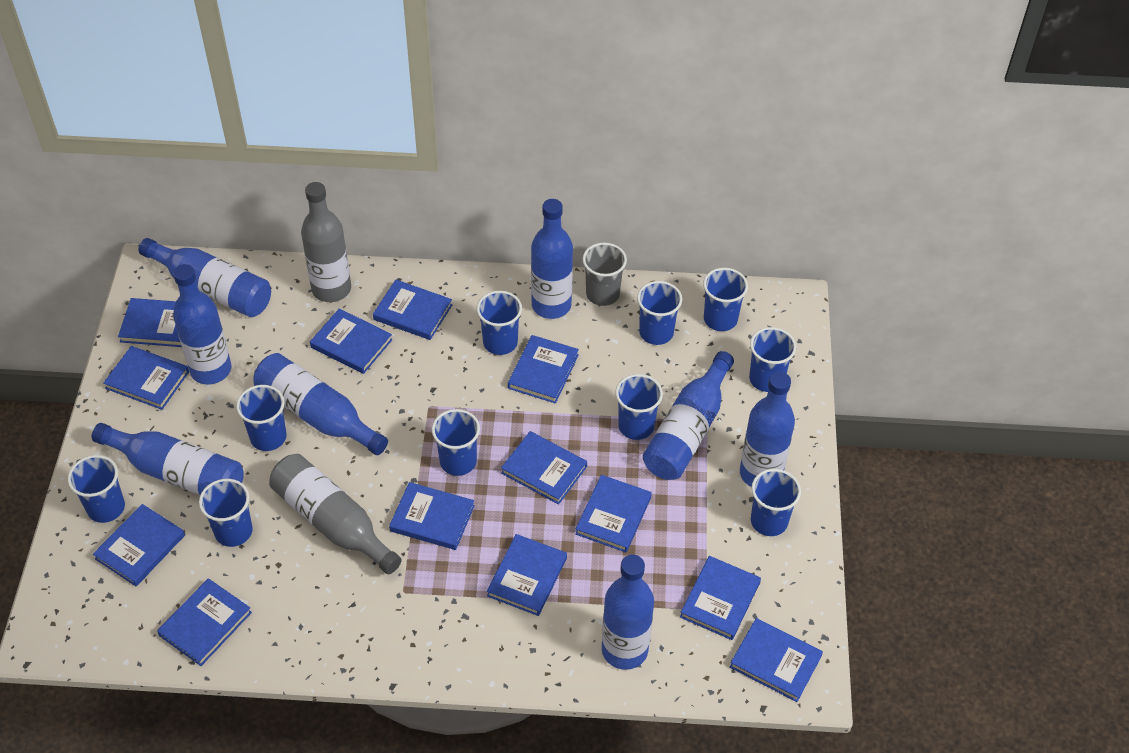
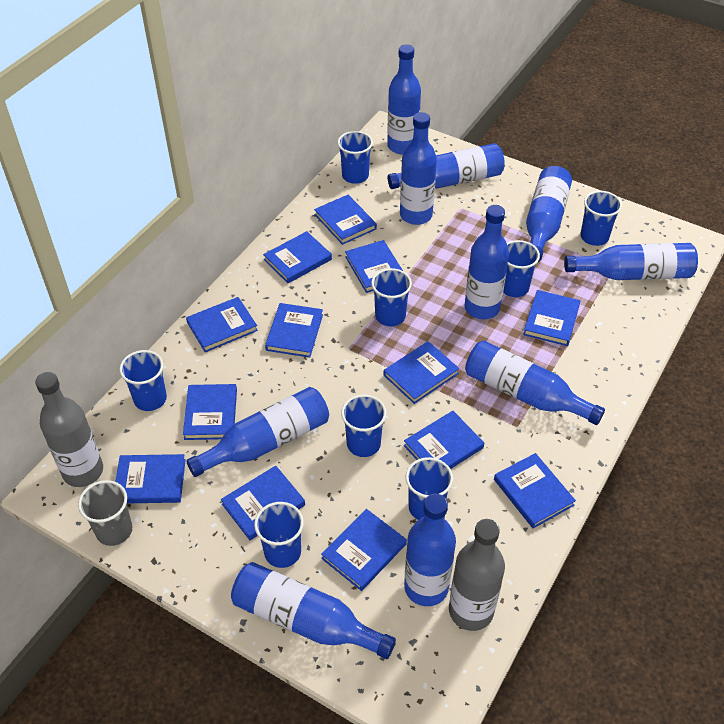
blue bottle: [92,423,244,495] [138,238,271,317] [173,264,231,385] [254,353,388,455] [531,199,573,319] [602,555,654,670] [643,351,734,480] [740,371,795,487] = 8 -> [186,387,329,477] [231,562,396,659] [387,44,421,155] [388,143,505,189] [400,112,437,225] [404,494,456,606] [464,205,509,319] [465,340,605,425] [526,166,572,263] [564,243,698,280] = 10
blue cup: [68,455,125,523] [199,479,253,547] [236,385,287,451] [432,409,480,476] [477,291,522,355] [616,374,663,440] [637,281,682,345] [703,268,748,331] [749,327,796,392] [751,469,801,536] = 10 -> [119,350,167,411] [254,502,304,568] [338,131,373,184] [341,394,387,457] [371,268,412,326] [405,457,453,520] [503,240,540,297] [581,191,622,246] = 8

